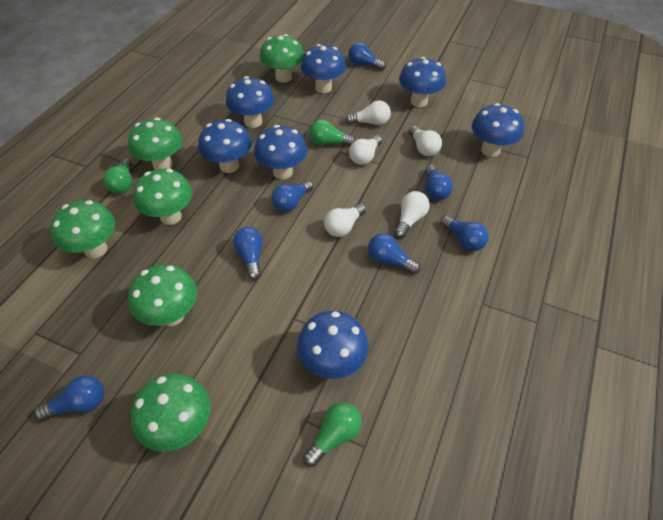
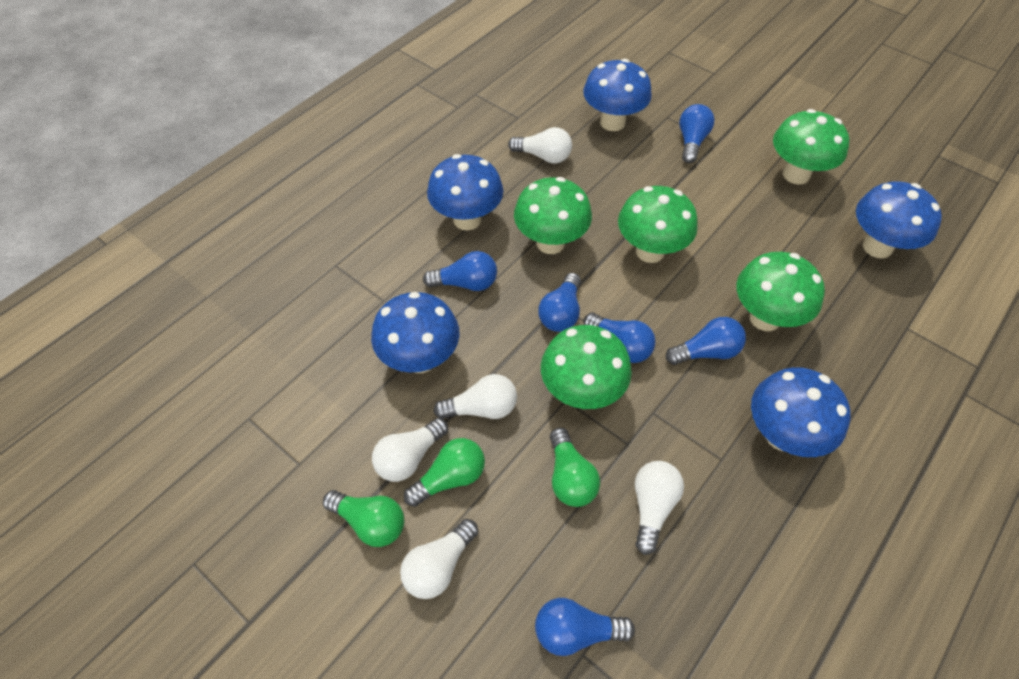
blue light bulb: [34,375,104,421] [233,227,263,280] [271,180,313,212] [348,42,386,70] [368,233,420,274] [425,165,453,201] [441,215,489,251] = 7 -> [423,251,497,291] [535,598,635,656] [538,273,581,332] [583,313,656,363] [666,317,746,365] [679,104,715,163] = 6
blue mushroom: [198,119,251,173] [226,76,275,128] [254,125,308,179] [297,311,369,379] [301,44,346,93] [399,57,446,107] [472,103,524,157] = 7 -> [371,292,460,373] [427,154,503,230] [583,59,652,131] [751,367,851,457] [856,181,942,258] = 5
green mushroom: [50,200,115,258] [128,117,182,170] [128,265,197,326] [131,373,211,452] [133,169,192,225] [260,34,304,83] = 6 -> [514,177,592,254] [541,325,632,409] [618,186,698,263] [737,252,825,331] [773,109,849,185] = 5

